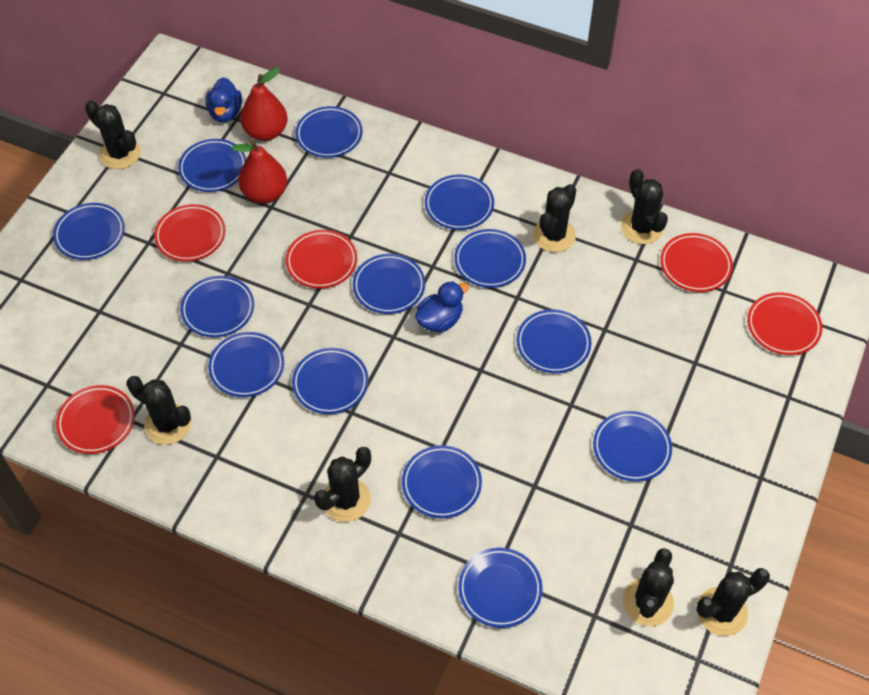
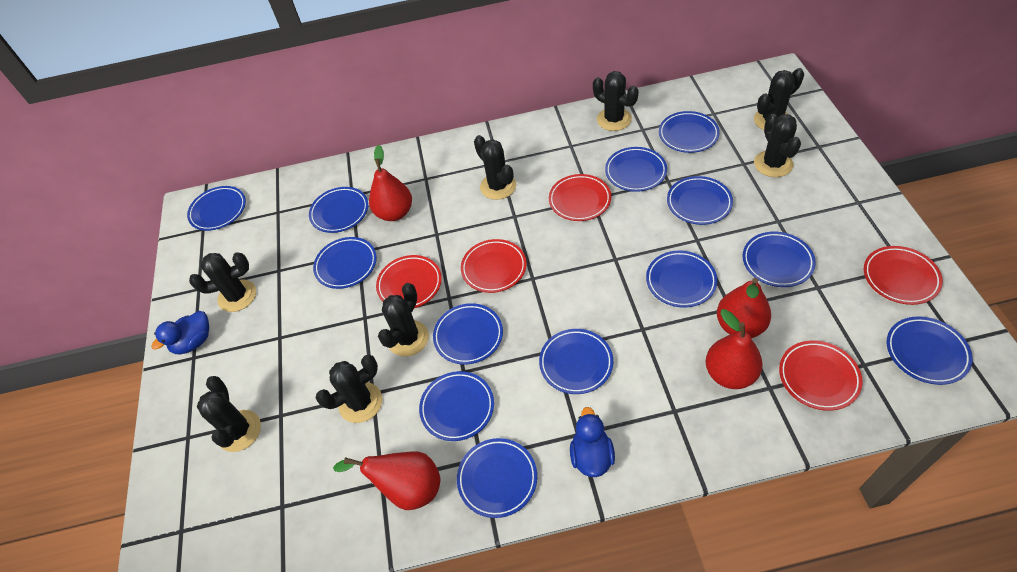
black cactus: [85,101,141,169] [127,376,191,445] [314,447,371,522] [533,184,576,252] [621,169,668,244] [623,548,674,626] [696,568,770,636] = 7 -> [189,252,256,312] [197,376,261,452] [316,355,382,423] [378,283,429,356] [474,135,516,200] [593,71,638,131] [754,68,804,130] [754,114,801,177] = 8
red pear: [232,140,287,204] [240,67,288,141] = 2 -> [333,451,440,510] [369,145,412,221] [706,309,763,389] [717,278,771,338] = 4

